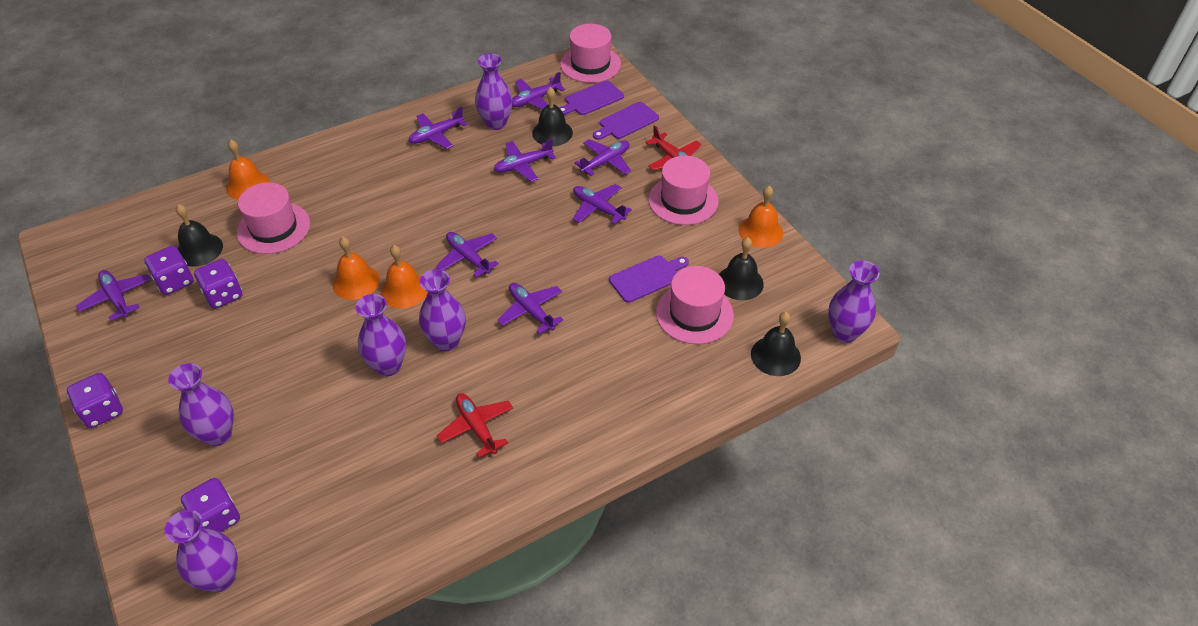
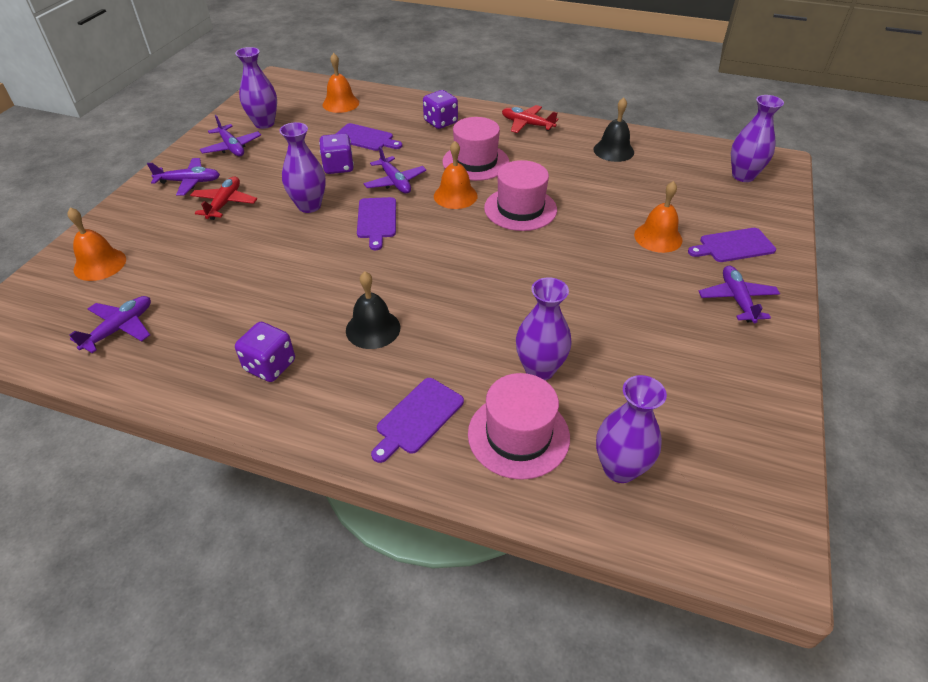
black bell: [176,204,223,267] [532,87,573,146] [719,237,764,300] [751,312,801,376] = 4 -> [346,271,400,349] [593,97,634,162] = 2
pink hat: [237,182,310,254] [560,24,621,83] [648,156,719,225] [656,266,734,344] = 4 -> [443,117,509,181] [468,373,570,480] [484,160,557,231] = 3
purple cutting board: [559,80,624,115] [593,102,659,140] [609,255,689,303] = 3 -> [336,123,402,151] [357,197,396,250] [371,378,464,463] [688,228,776,262] = 4
purple dice: [67,373,123,428] [144,246,193,295] [181,478,240,532] [194,259,242,309] = 4 -> [235,322,295,382] [319,133,354,174] [423,90,458,129] = 3
purple plane: [76,270,151,321] [408,106,468,149] [436,232,499,278] [494,139,556,182] [497,283,563,334] [512,72,565,110] [573,184,632,225] [574,139,631,176] = 8 -> [69,296,151,353] [147,158,220,196] [200,115,261,156] [363,146,426,194] [699,265,780,323] = 5
purple vase: [164,510,238,592] [168,363,234,446] [356,294,406,376] [419,269,466,351] [475,53,513,130] [828,260,880,343] = 6 -> [235,47,277,129] [279,122,326,213] [516,277,572,380] [596,375,667,483] [731,95,784,182] = 5

